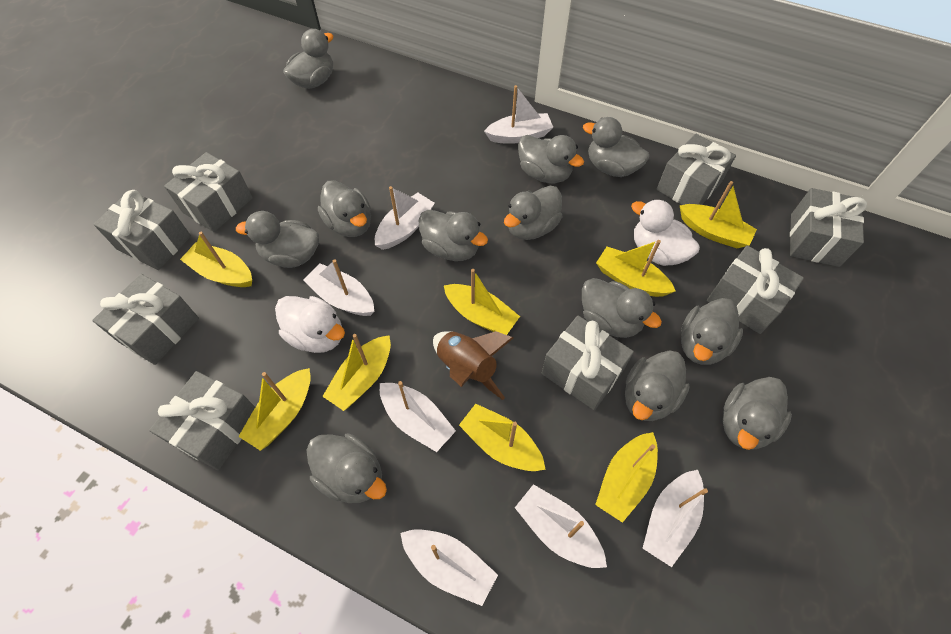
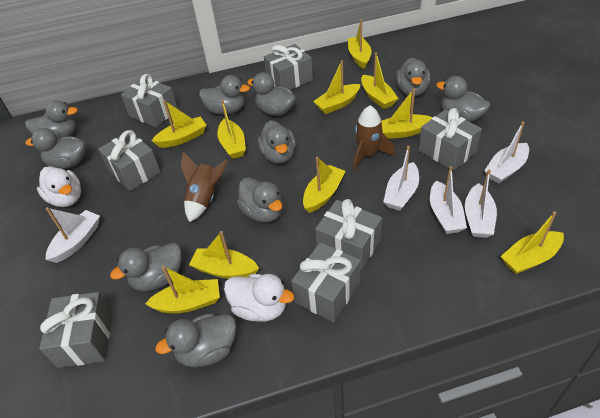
brown rocket: [433,331,513,400] = 1 -> [180,152,228,222] [353,105,395,170] = 2
grey duck: [236,211,319,268] [283,29,333,89] [306,433,387,503] [318,180,371,237] [418,210,488,261] [504,186,562,240] [518,135,584,183] [582,278,662,338] [583,117,649,177] [625,350,690,421] [681,298,743,365] [723,377,792,450] = 12 -> [25,100,78,140] [26,128,86,169] [110,243,182,291] [155,313,236,367] [199,75,250,114] [237,177,282,223] [247,72,296,116] [257,120,296,164] [396,58,430,96] [436,76,490,122] = 10
grey gift: [92,274,199,365] [94,190,191,270] [149,371,255,470] [164,152,253,232] [542,316,634,410] [656,134,736,205] [707,245,804,334] [790,188,867,267] = 8 -> [39,292,112,368] [98,130,161,191] [121,74,178,127] [264,44,313,90] [291,242,361,322] [315,199,382,270] [419,108,482,171] = 7
white boat: [304,259,374,316] [375,186,435,250] [380,381,456,452] [400,529,498,606] [484,85,553,144] [515,484,607,568] [642,470,708,567] = 7 -> [46,207,100,263] [383,146,419,211] [430,166,467,234] [465,169,497,238] [484,121,529,184] = 5
yellow boat: [180,232,252,287] [238,368,311,451] [322,334,391,411] [444,269,520,335] [459,404,546,471] [595,432,658,523] [596,240,675,297] [680,181,757,248] = 8 -> [145,266,220,313] [152,100,206,148] [189,231,259,279] [217,100,246,159] [303,157,345,213] [313,60,360,114] [348,19,371,69] [361,53,399,109] [381,88,433,139] [501,211,564,274] = 10

